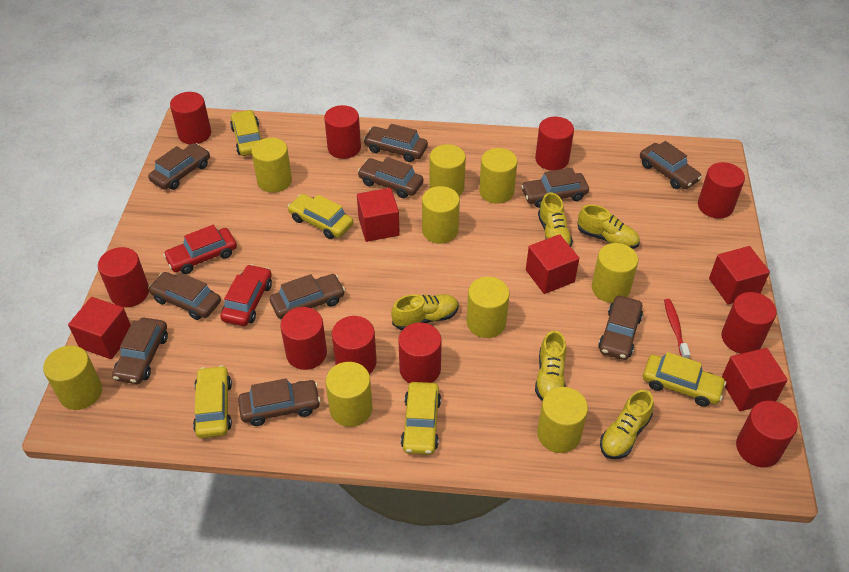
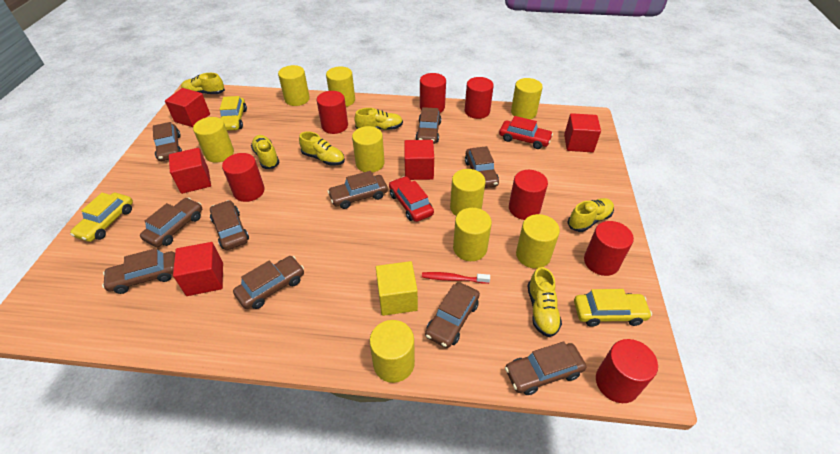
red cylinder: [98,247,149,307] [170,92,211,144] [280,307,327,370] [324,105,361,159] [332,316,377,374] [398,323,442,384] [535,117,574,171] [698,162,745,219] [721,292,777,354] [736,401,798,467] = 10 -> [222,153,265,202] [317,91,348,134] [420,73,446,113] [465,77,494,119] [509,170,548,220] [584,221,634,276] [596,339,658,403] = 7
yellow car: [193,365,232,438] [230,110,261,156] [288,194,353,239] [401,382,441,455] [643,352,726,407] = 5 -> [70,193,133,242] [219,96,247,131] [574,289,652,327] = 3
yellow cube: none = 0 -> [376,261,418,316] = 1
yellow shoe: [391,294,459,330] [535,331,566,401] [538,193,573,247] [578,204,640,249] [600,390,654,459] = 5 -> [181,73,225,94] [251,135,279,169] [299,131,345,166] [354,108,403,130] [527,267,562,337] [567,198,614,232] = 6

